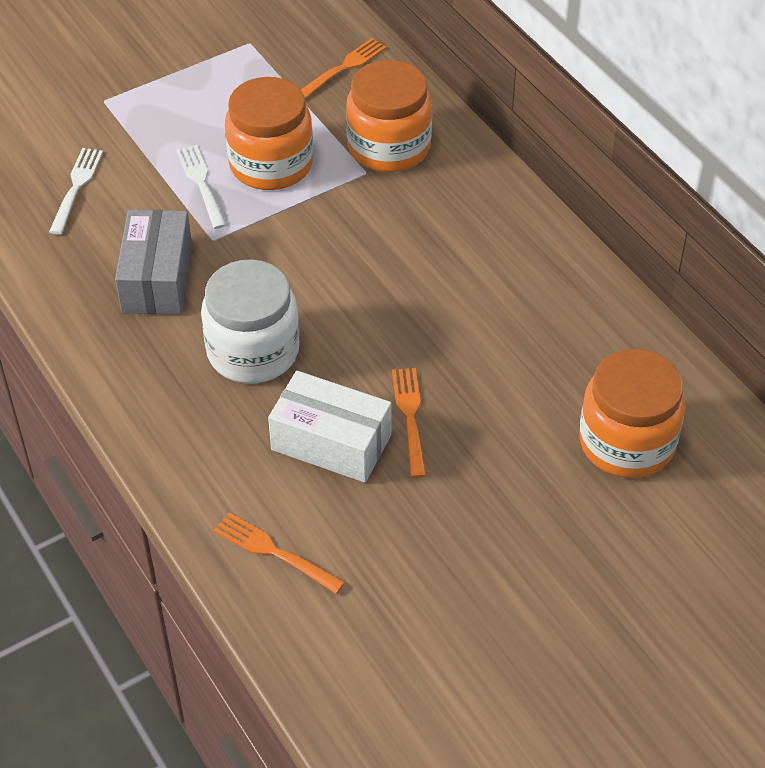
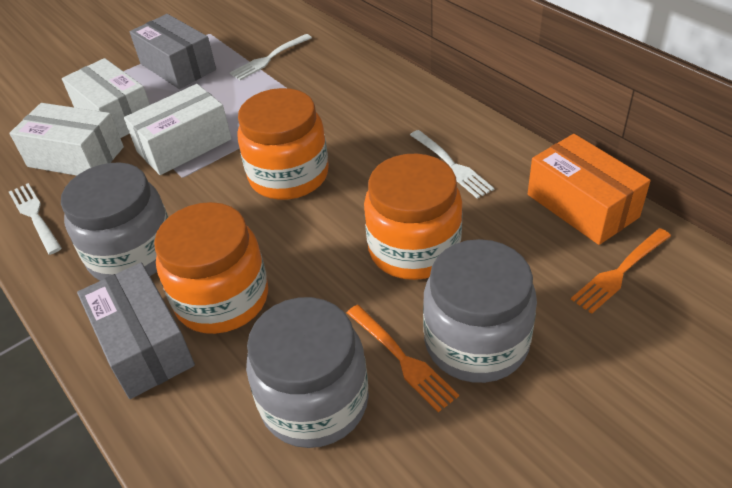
grey box: [115,210,192,315] = 1 -> [77,263,195,399] [130,14,216,89] = 2
grey jar: none = 0 -> [61,162,168,281] [246,297,369,448] [423,239,537,383] = 3
orange box: none = 0 -> [528,134,651,245] = 1
orange fork: [214,513,345,594] [301,38,387,99] [392,368,426,478] = 3 -> [347,305,459,412] [571,228,671,314] = 2
white box: [268,371,392,483] = 1 -> [9,103,124,176] [62,58,150,138] [124,84,232,175] = 3
white fork: [49,148,103,235] [176,145,226,229] = 2 -> [9,183,62,255] [230,34,312,80] [410,130,494,199] = 3
white jar: [201,259,300,383] = 1 -> none = 0

